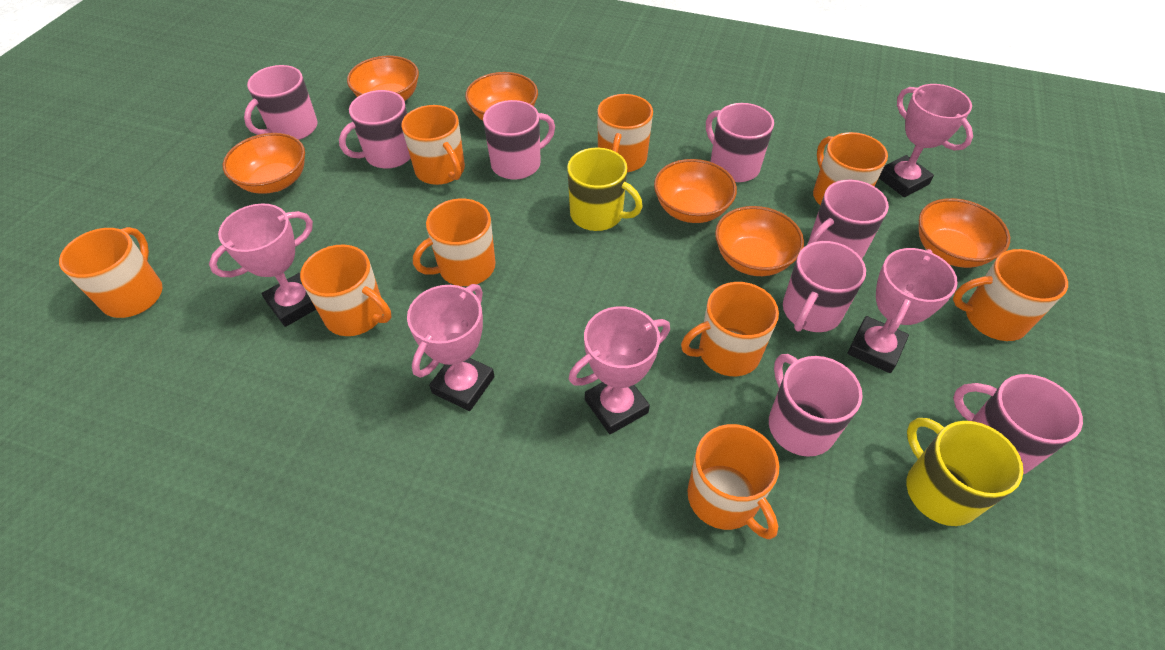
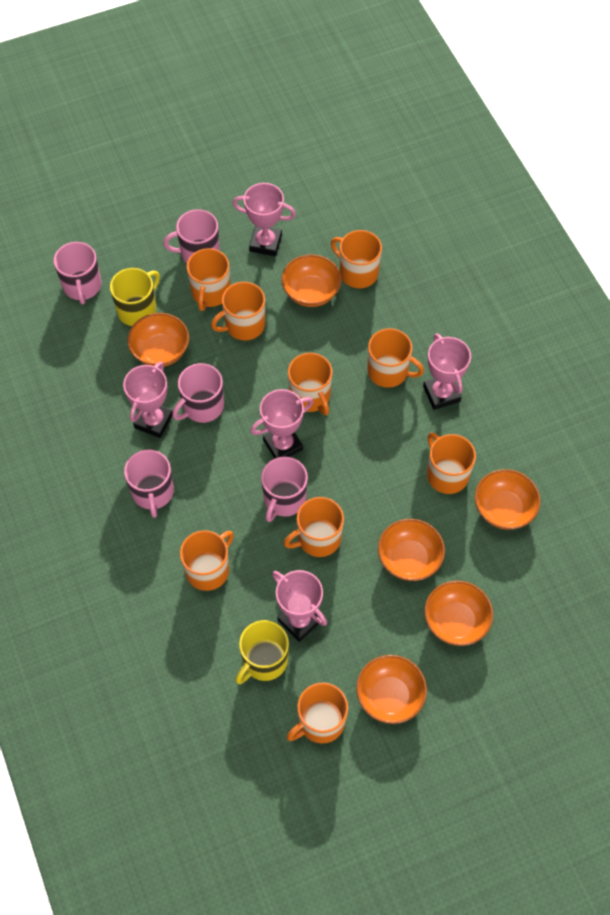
pink mug: [244,65,318,140] [339,90,411,169] [483,100,555,180] [706,103,774,182] [769,354,863,457] [783,241,866,332] [807,180,889,258] [953,374,1083,474] = 8 -> [54,242,101,304] [124,450,174,518] [163,209,220,263] [172,363,224,423] [261,456,308,522] = 5

